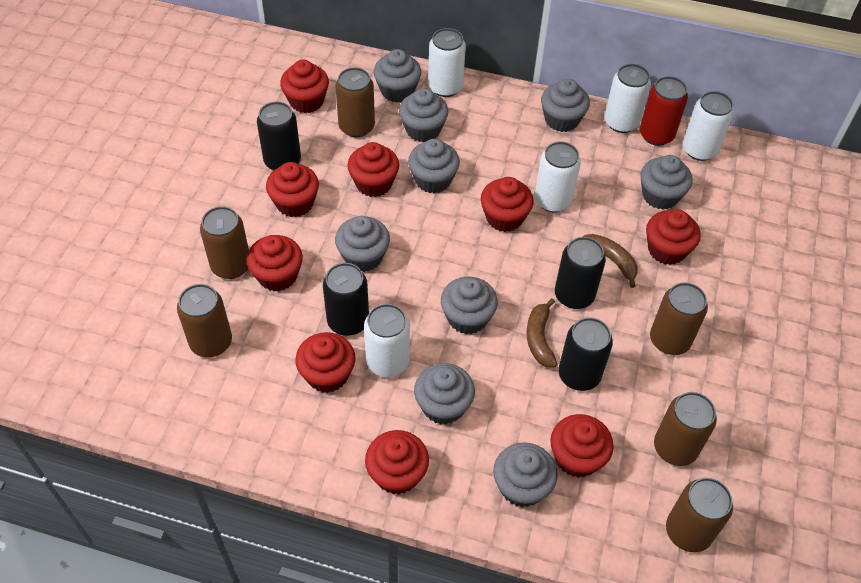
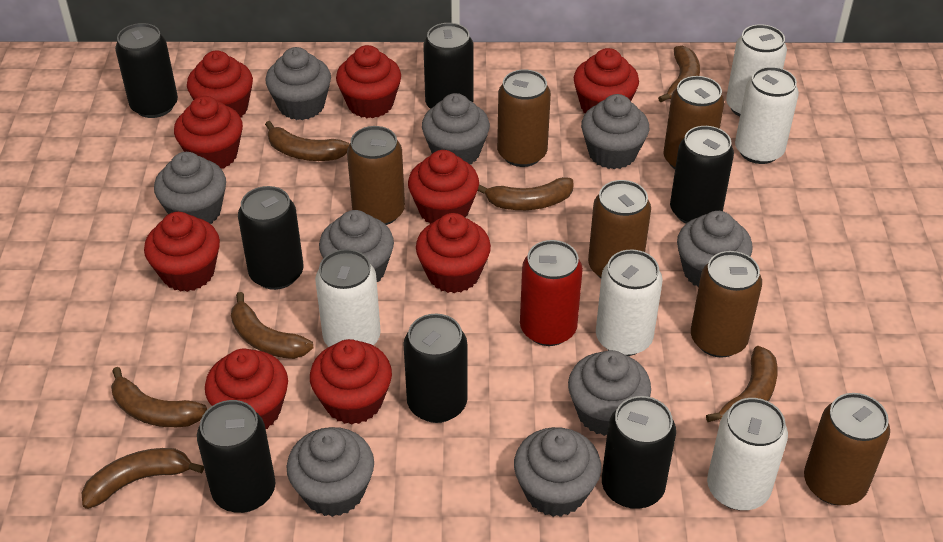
black can: [257,102,301,171] [323,263,369,336] [555,237,606,309] [558,317,613,391] = 4 -> [115,23,178,118] [197,400,275,513] [238,186,303,290] [403,314,468,423] [423,23,474,109] [602,396,676,509] [670,126,734,223] = 7
brown banana: [526,298,557,368] [583,234,637,288] = 2 -> [82,448,204,509] [111,367,207,427] [231,292,314,359] [265,121,350,161] [478,177,573,210] [658,46,700,102] [706,346,778,422] = 7

